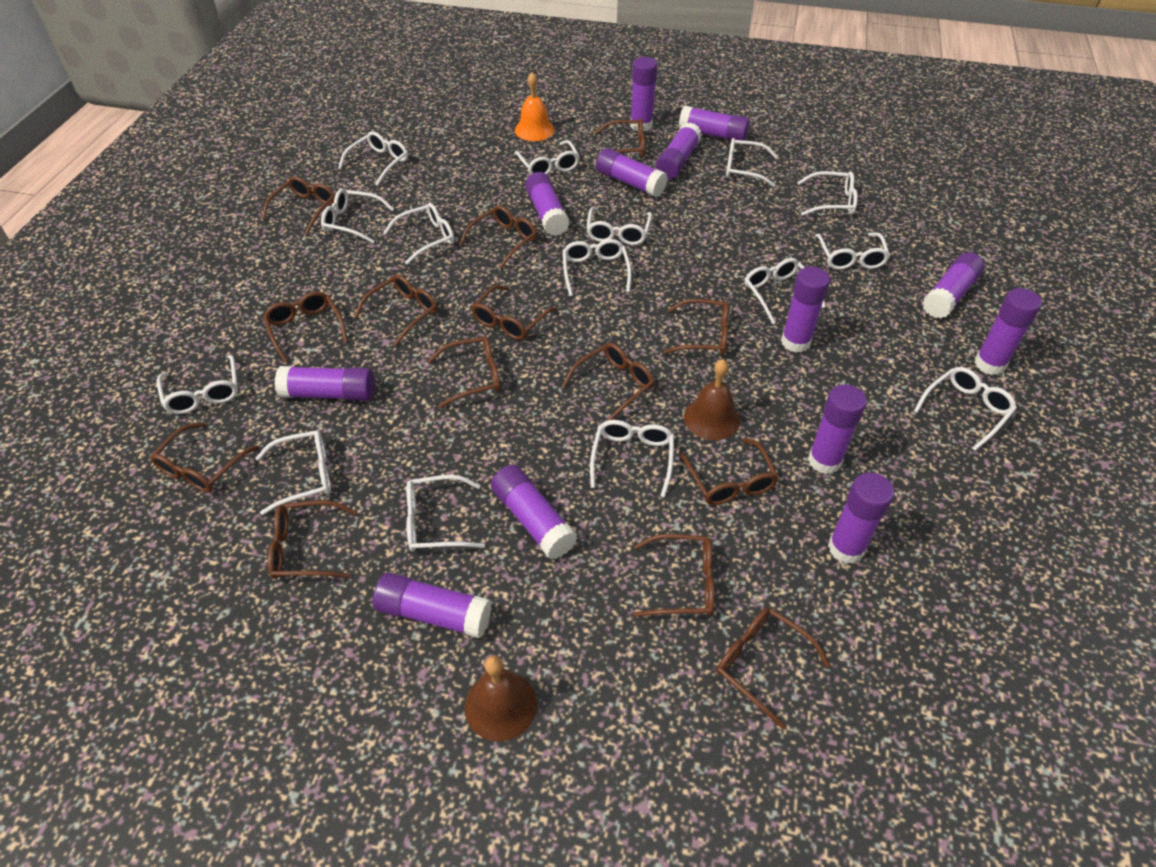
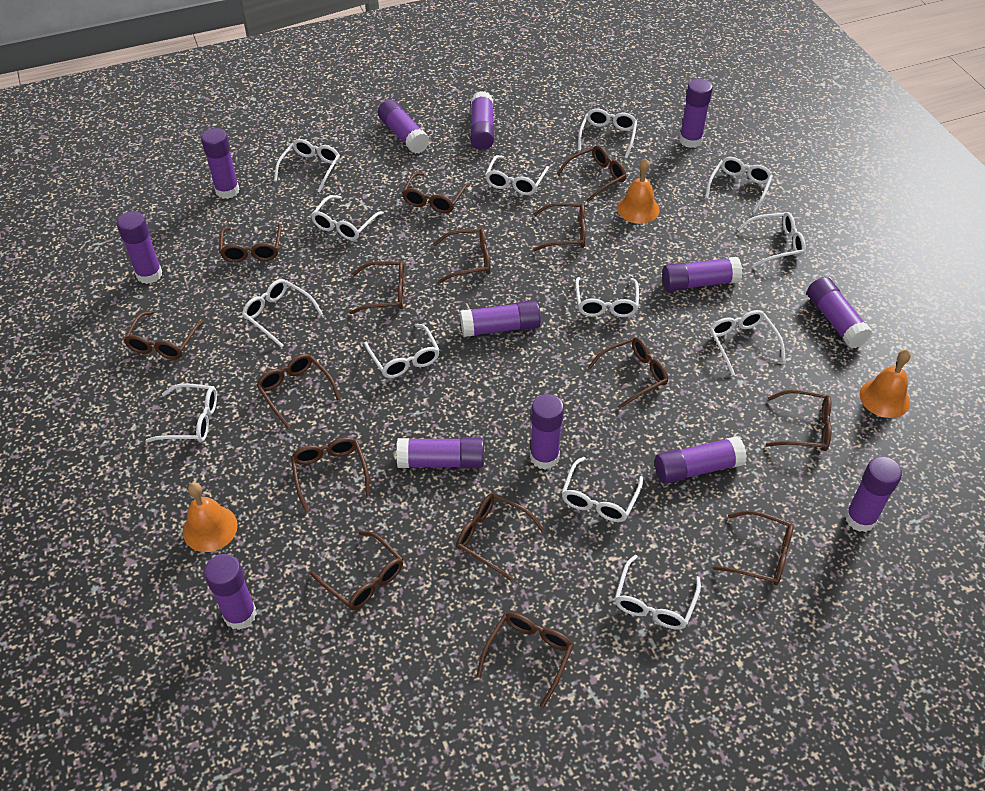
brown bell: [465,656,537,742] [684,359,740,440] = 2 -> none = 0
brown glasses: [150,423,259,492] [262,176,335,234] [263,291,348,363] [268,500,357,579] [354,274,438,346] [428,336,501,408] [459,205,537,268] [471,285,557,340] [562,343,655,421] [594,118,645,161] [633,534,715,617] [663,299,729,355] [680,438,779,505] [716,607,830,729] = 14 -> [124,311,204,359] [219,224,282,262] [256,354,341,429] [291,437,370,512] [310,531,403,610] [349,261,404,314] [402,172,469,213] [433,228,490,283] [456,494,544,581] [477,612,573,708] [534,203,586,251] [557,145,626,202] [588,337,668,409] [713,511,794,585] [766,390,832,451] = 15
orange bell: [515,72,555,141] = 1 -> [183,482,238,552] [617,158,660,224] [860,350,911,418] = 3
white glasses: [157,355,238,414] [256,430,331,515] [321,188,394,243] [338,131,408,186] [383,203,454,265] [406,475,485,551] [514,140,580,175] [563,239,631,296] [586,207,652,245] [590,420,674,497] [726,138,778,187] [744,258,825,324] [797,171,858,216] [815,233,890,270] [914,367,1017,451] = 15 -> [145,383,217,443] [242,279,323,347] [274,139,340,193] [311,195,384,240] [364,324,440,378] [485,155,549,195] [561,457,643,522] [575,277,639,317] [578,109,637,159] [615,555,701,630] [705,157,773,213] [709,310,786,375] [737,212,806,267] = 13

